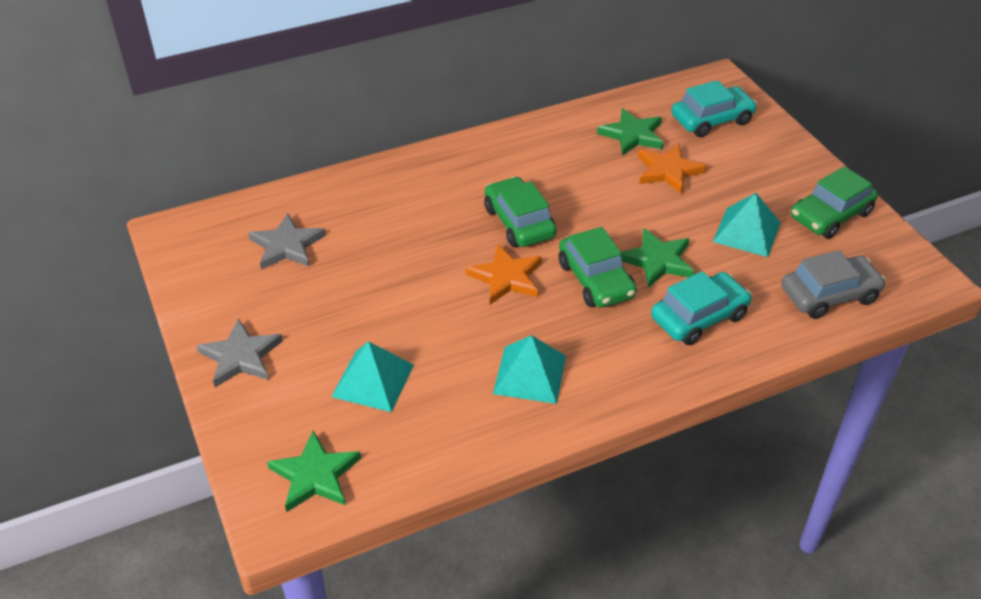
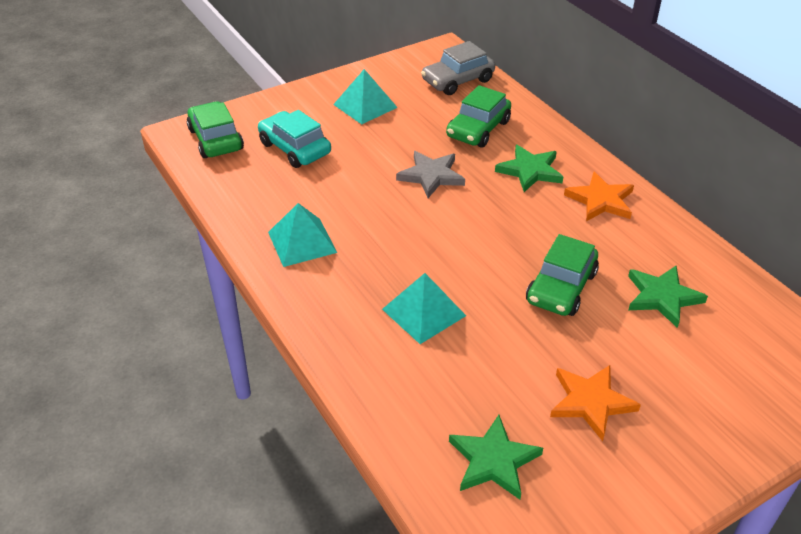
grey star: [197,318,283,387] [248,213,326,270] = 2 -> [396,151,465,198] = 1
turquoise car: [651,271,752,345] [672,80,757,137] = 2 -> [258,110,331,168] = 1

